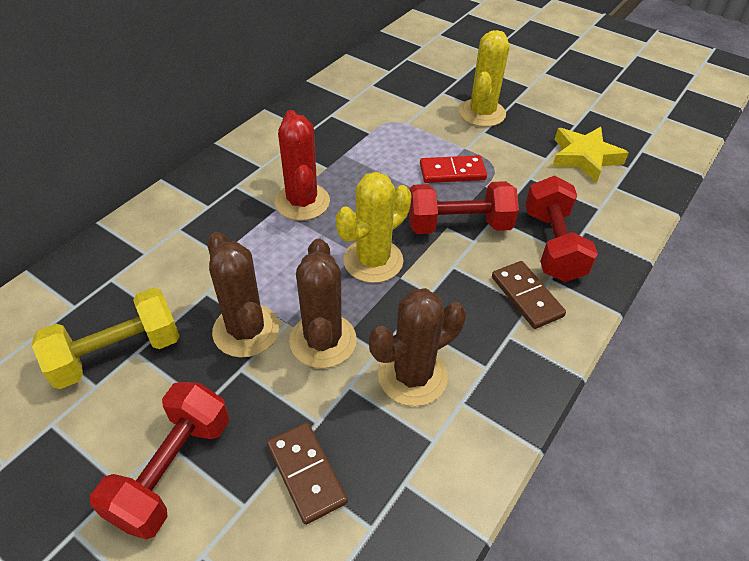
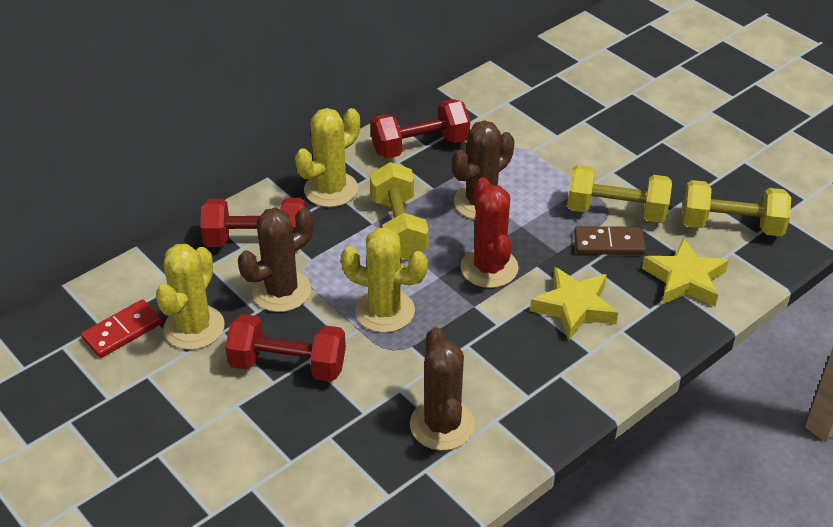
brown domino: [267,422,348,525] [492,261,566,329] = 2 -> [574,226,646,255] = 1
yellow cactus: [336,172,411,283] [459,30,509,127] = 2 -> [156,244,225,350] [295,108,360,207] [341,227,428,333] = 3
yellow dumbbell: [32,288,180,389] = 1 -> [370,162,429,260] [567,165,672,223] [682,180,791,236] = 3
yellow star: [552,127,629,183] = 1 -> [530,267,618,340] [642,237,729,307] = 2

